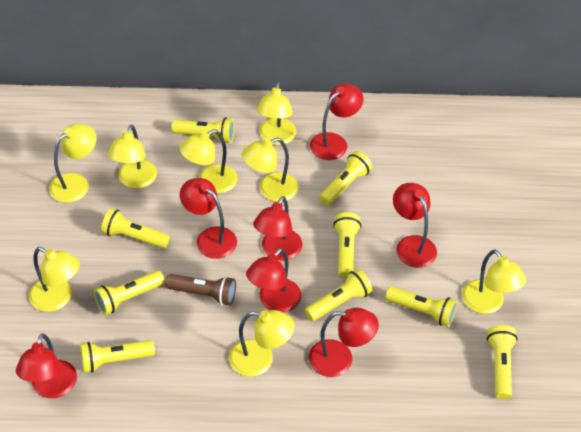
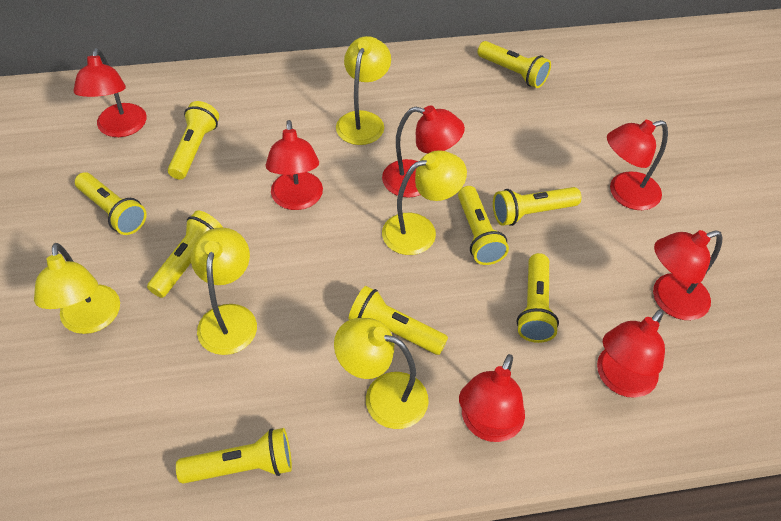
brown flashlight: [165,274,236,305] = 1 -> none = 0
yellow lamp: [29,247,80,312] [49,124,97,203] [108,125,157,188] [179,129,238,194] [229,310,295,377] [242,138,298,202] [256,82,297,145] [462,249,526,314] = 8 -> [34,243,120,334] [191,227,257,355] [334,318,429,429] [336,36,391,145] [382,150,467,255] = 5

